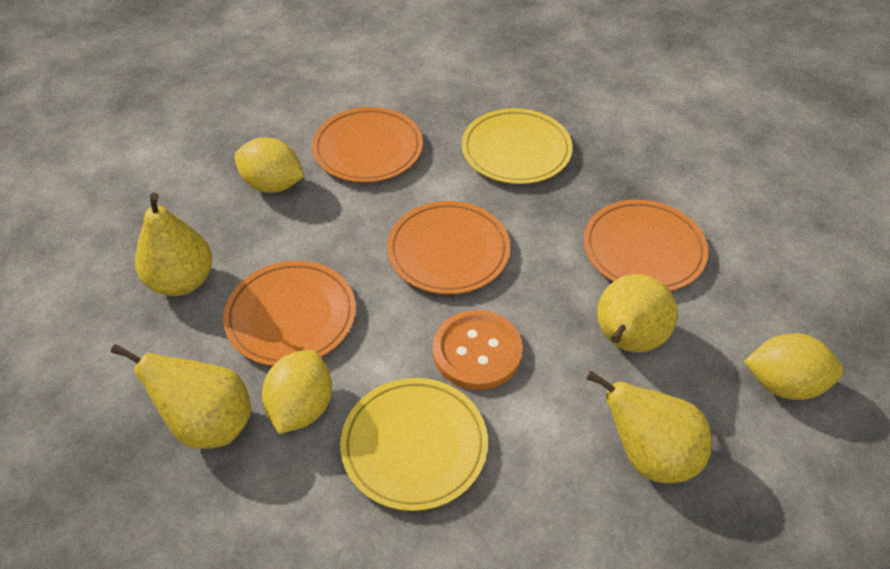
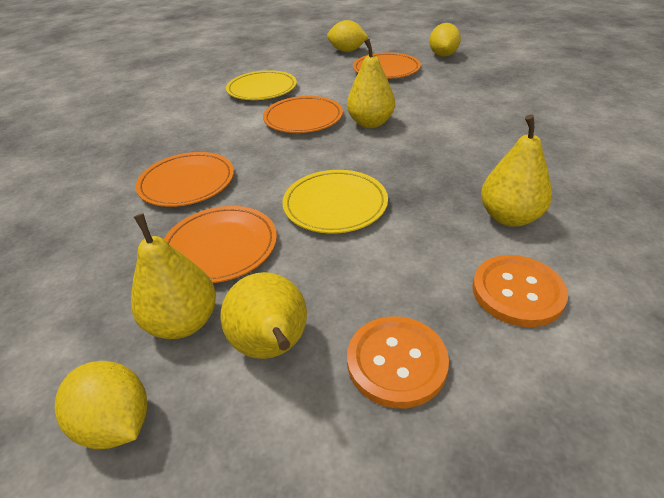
orange button: [433,310,523,390] = 1 -> [347,316,449,408] [472,255,568,327] = 2

